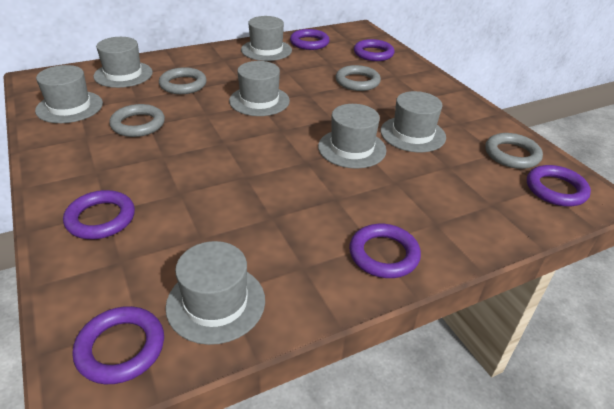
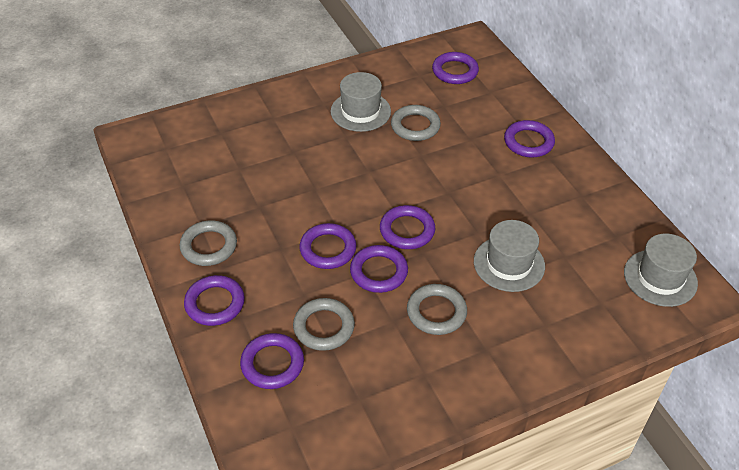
grey hat: [35,65,103,123] [93,37,153,88] [165,241,265,345] [229,61,290,116] [241,16,292,61] [318,104,386,168] [381,91,446,152] = 7 -> [331,72,391,132] [474,220,545,292] [624,234,698,307] = 3
purple ring: [63,190,135,239] [72,306,164,384] [290,29,330,50] [349,224,421,278] [354,39,395,61] [527,165,591,207] = 6 -> [184,275,245,326] [240,333,304,389] [299,223,356,269] [350,245,408,293] [380,205,435,249] [432,52,479,84] [504,120,555,157] = 7

